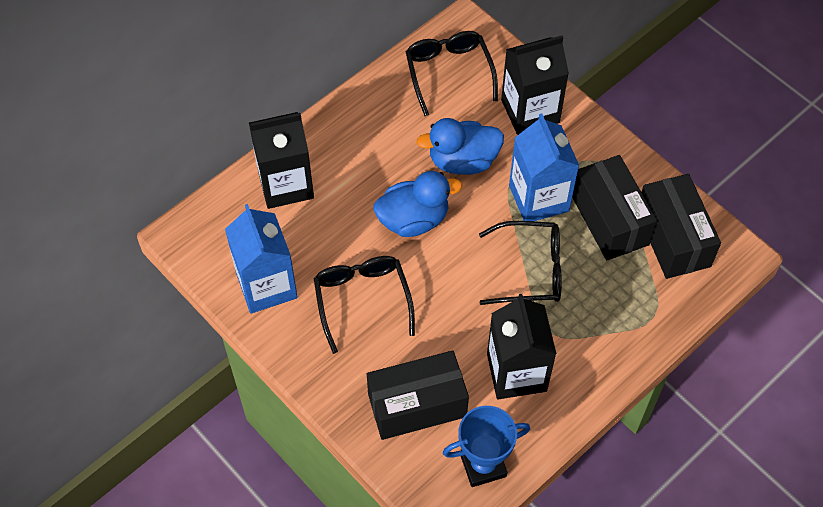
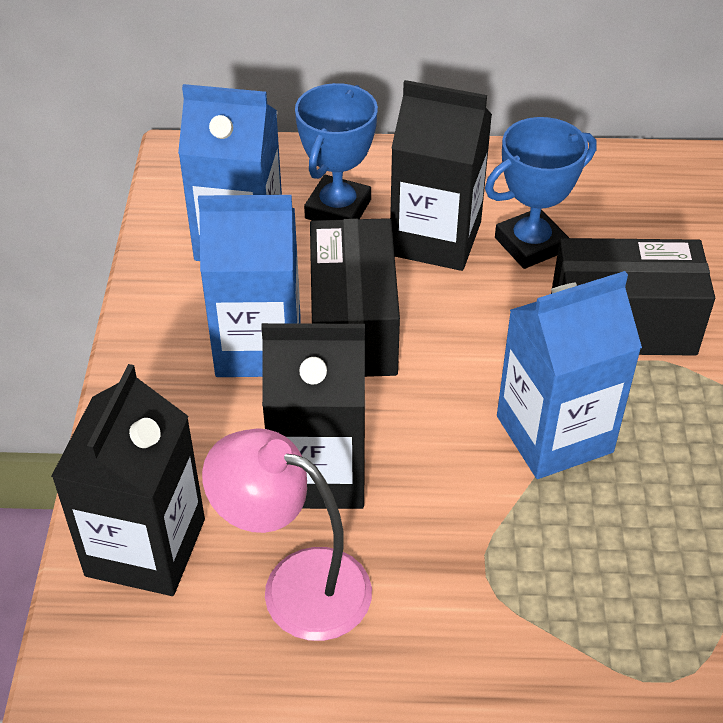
black box: [367,350,469,440] [572,155,657,260] [642,174,721,279] = 3 -> [310,218,400,377] [551,238,715,356] = 2
black glasses: [314,256,415,354] [406,31,498,116] [479,221,562,305] = 3 -> none = 0
blue carton: [225,204,298,313] [509,113,579,221] = 2 -> [178,84,282,261] [198,195,301,377] [497,271,642,479] = 3
blue duck: [373,171,462,237] [416,118,504,175] = 2 -> none = 0
blue trophy: [443,406,530,487] = 1 -> [295,83,378,221] [485,117,596,269] = 2
pink lamp: none = 0 -> [202,428,372,641] = 1

